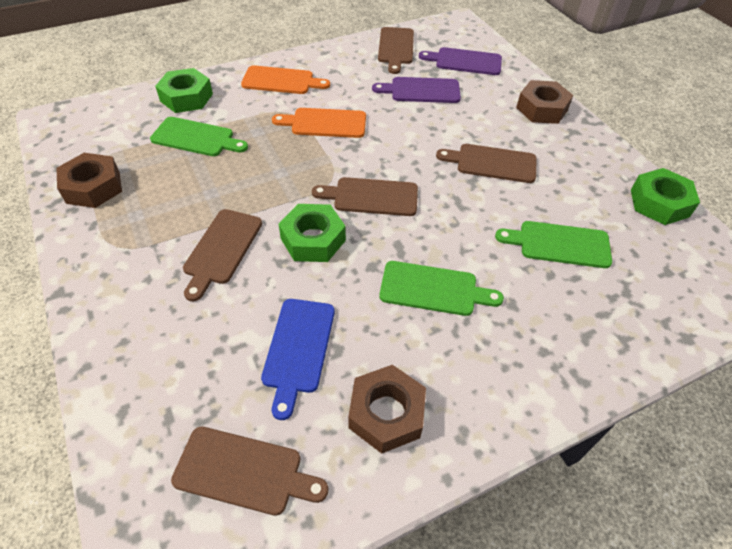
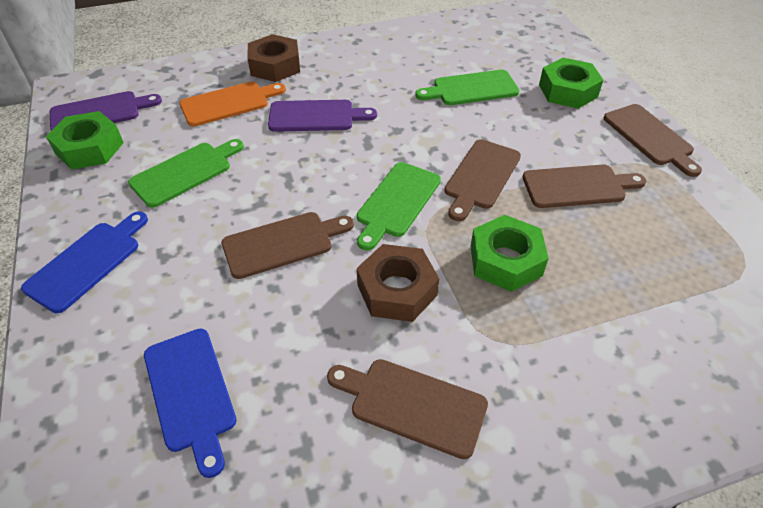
blue cutting board: [261,299,335,420] = 1 -> [21,211,148,313] [144,328,237,478] = 2
brown nut: [57,153,122,208] [348,365,426,454] [516,80,573,124] = 3 -> [247,34,300,82] [357,244,439,322] = 2
orange cutting board: [241,65,330,94] [272,108,366,138] = 2 -> [179,82,286,127] = 1

